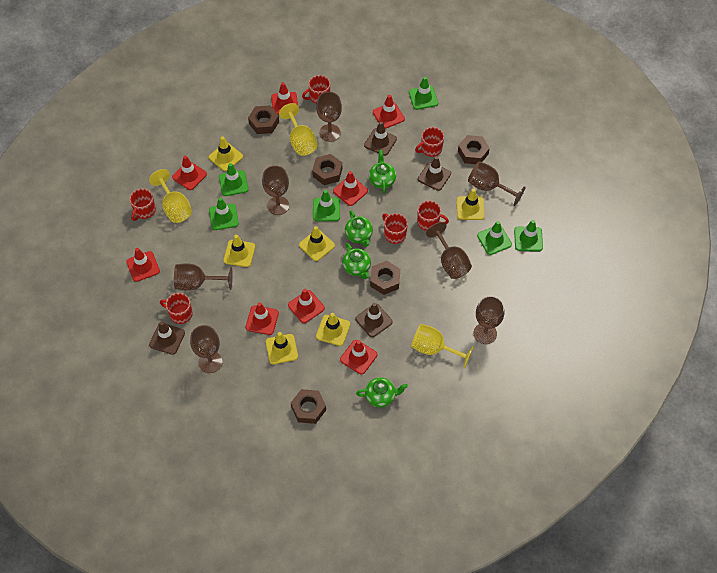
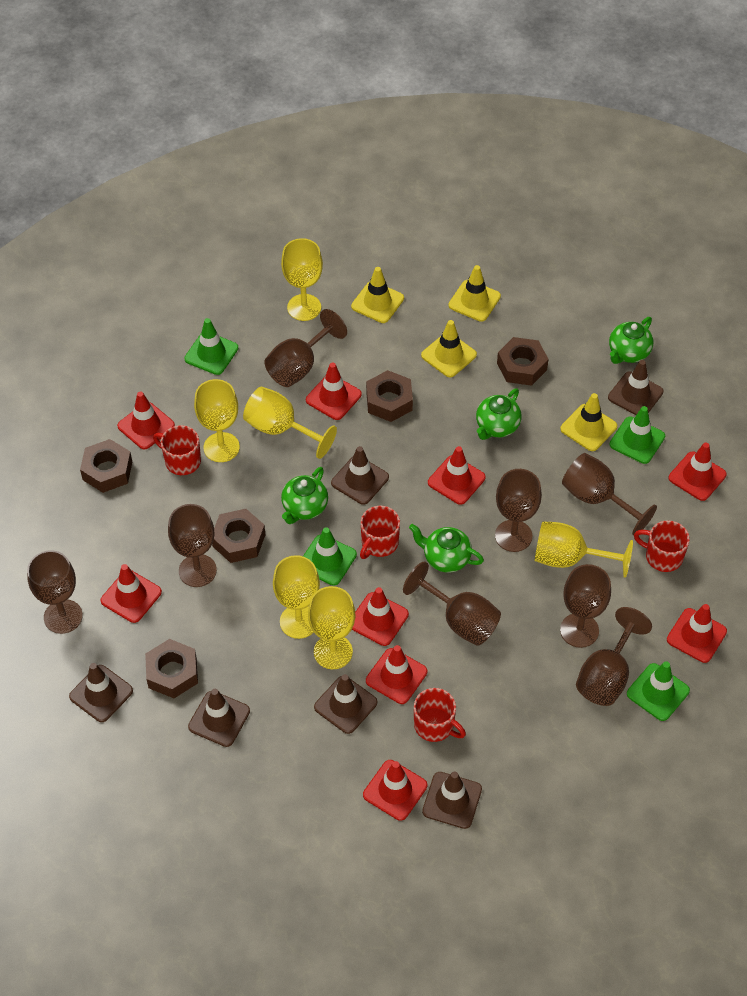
brown goblet: [174,263,232,291] [190,325,223,373] [262,166,289,215] [316,92,342,142] [426,222,472,279] [468,161,526,206] [474,296,505,344] = 7 -> [27,550,83,634] [168,504,217,587] [264,309,347,387] [403,562,501,646] [495,469,542,552] [560,564,611,648] [562,453,657,536] [576,607,652,706] = 8
brown traffic cone: [149,321,185,355] [355,303,392,337] [364,121,397,156] [418,156,451,191] = 4 -> [69,663,133,722] [188,689,250,747] [314,674,377,734] [331,446,389,505] [422,771,482,829] [608,360,664,415] = 6
green traffic cone: [209,197,239,230] [219,163,249,196] [313,190,340,221] [409,77,438,110] [477,221,512,255] [514,220,543,251] = 6 -> [184,318,239,375] [303,527,357,586] [610,406,665,464] [627,661,690,721] = 4
red mug: [130,188,156,221] [160,293,193,324] [302,75,330,104] [382,213,408,244] [415,127,444,157] [417,201,449,231] = 6 -> [153,425,201,475] [360,506,400,559] [414,688,466,742] [634,520,690,572] = 4
red traffic cone: [126,248,160,282] [172,156,207,190] [246,302,279,335] [271,82,298,115] [288,289,325,323] [333,171,368,206] [340,340,377,374] [373,95,405,129] = 8 -> [101,564,162,623] [117,391,175,450] [306,363,362,420] [352,587,409,646] [363,760,427,821] [366,645,427,704] [428,446,486,505] [667,604,727,663] [669,442,727,501] = 9
yellow goblet: [149,169,192,223] [279,103,318,156] [411,324,474,369] = 3 -> [194,379,240,462] [243,387,337,459] [273,555,320,639] [281,238,323,321] [308,586,356,669] [535,521,633,578] = 6
yellow traffic cone: [209,136,243,171] [224,235,255,267] [266,332,298,364] [299,226,335,261] [316,313,350,346] [457,188,485,220] = 6 -> [351,267,404,323] [421,320,477,377] [448,265,501,322] [560,393,617,451] = 4

